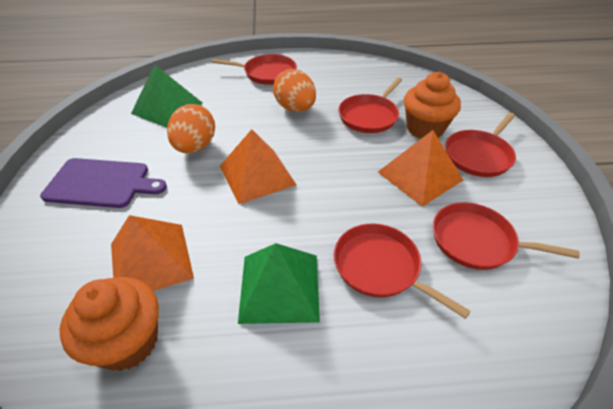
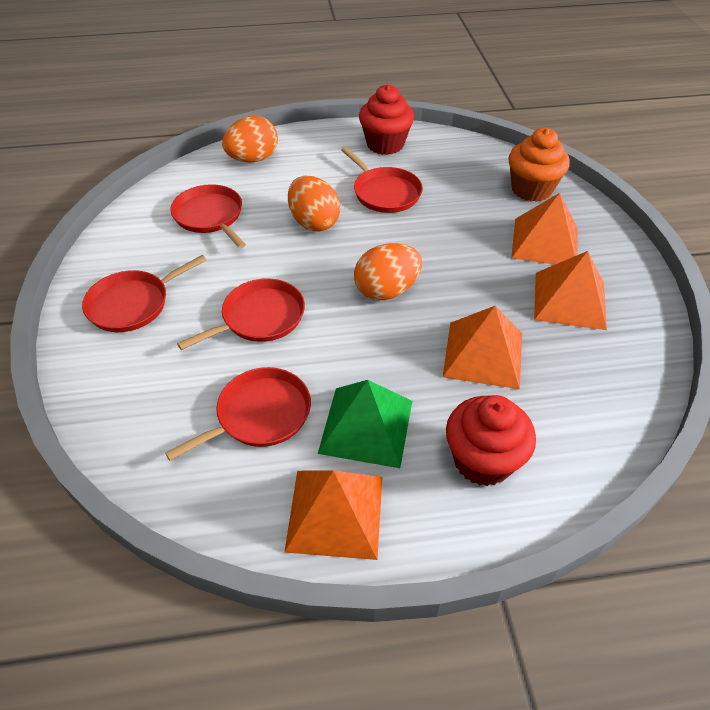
green pyramid: [131,65,202,127] [238,243,320,324] = 2 -> [318,380,412,468] = 1
orange cupcake: [60,277,159,371] [404,72,461,139] = 2 -> [509,128,570,202] = 1
orange egg: [167,104,215,153] [273,69,316,112] = 2 -> [222,116,278,162] [288,176,340,232] [354,243,422,300] = 3
orange pyramid: [111,215,194,291] [220,129,297,204] [378,130,463,207] = 3 -> [284,470,382,560] [443,306,522,389] [511,193,577,265] [534,251,607,330] = 4
purple cutting board: [40,158,167,208] = 1 -> none = 0
red cupcake: none = 0 -> [359,84,414,155] [446,395,536,486] = 2

